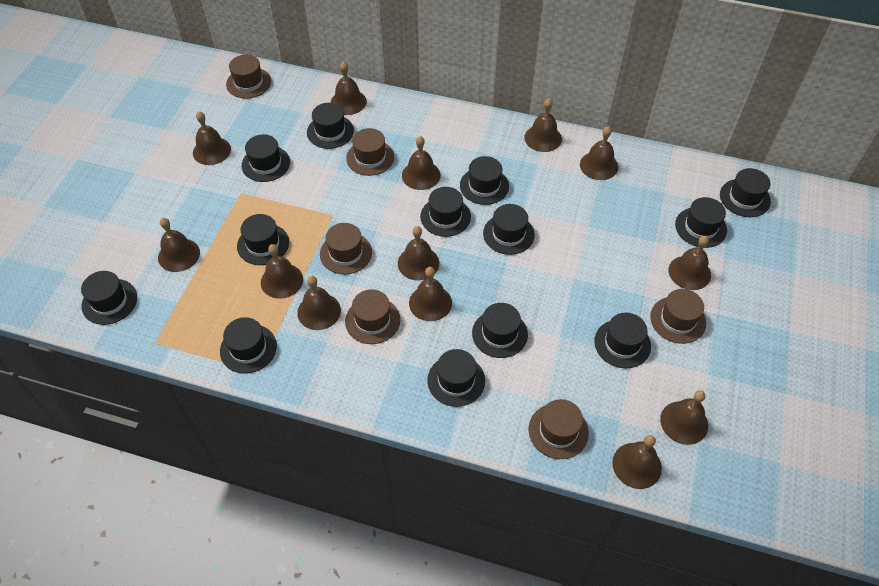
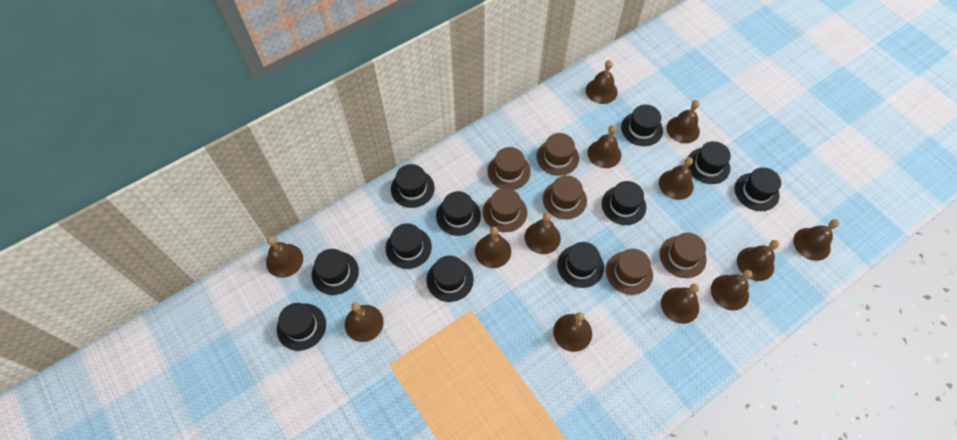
black hat: [81,271,137,325] [220,317,277,373] [237,214,289,265] [242,134,290,182] [307,103,354,149] [420,187,471,237] [427,349,485,407] [460,156,509,205] [472,303,528,358] [483,204,535,255] [594,313,651,368] [675,197,727,248] [720,168,771,217] = 13 -> [277,303,326,351] [312,249,359,295] [386,223,432,269] [391,164,435,208] [427,256,474,302] [436,191,481,236] [557,242,604,288] [602,181,646,225] [621,105,663,146] [688,141,731,184] [735,167,781,211] = 11

